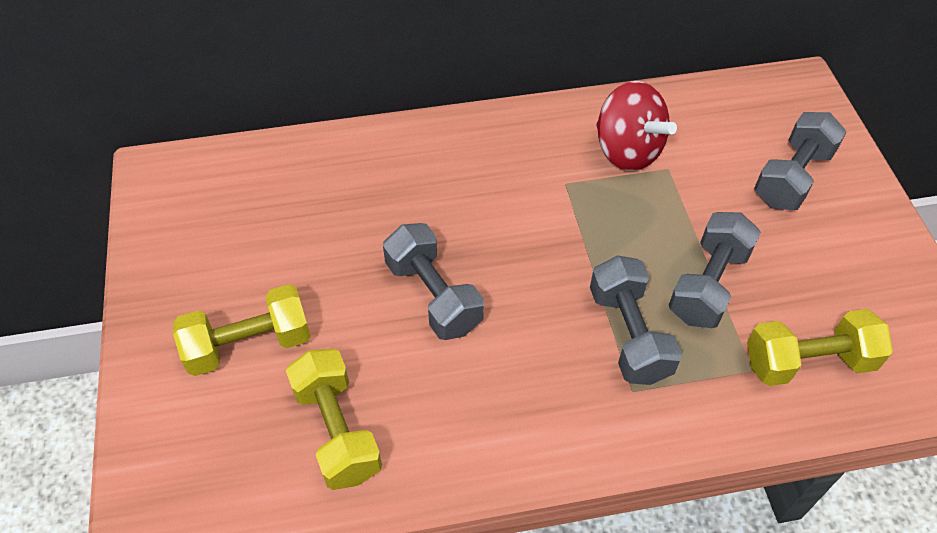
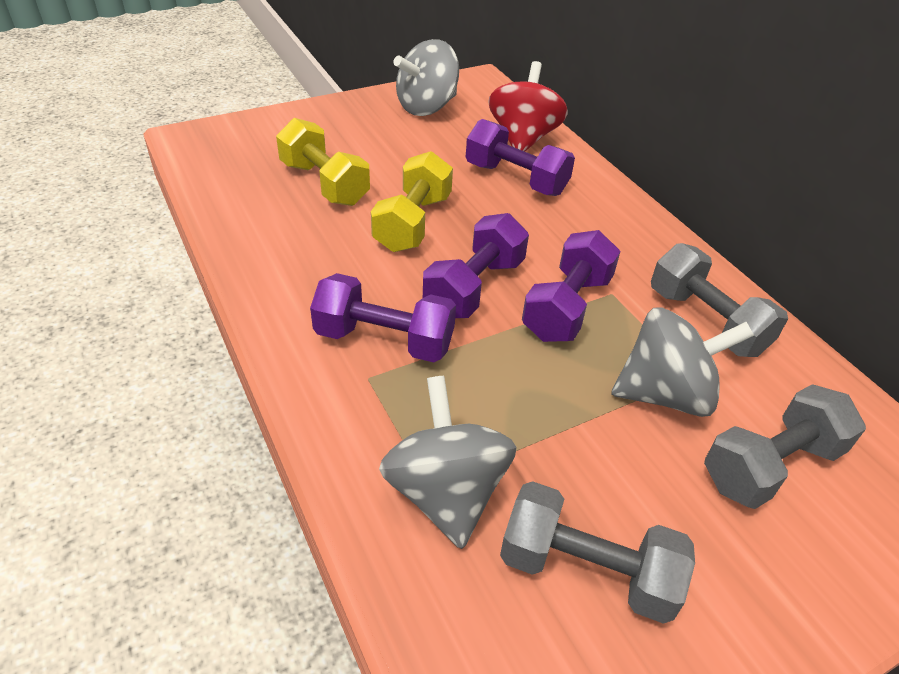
grey dumbbell: [383,223,484,340] [590,255,682,385] [669,212,761,328] [754,112,847,210] = 4 -> [500,481,695,624] [651,243,788,357] [704,384,866,509] = 3
grey spinning top: none = 0 -> [379,376,517,549] [393,39,459,116] [611,307,754,417] = 3
purple dumbbell: none = 0 -> [310,273,456,362] [423,213,529,318] [466,119,575,196] [522,230,621,342] = 4
yellow dumbbell: [173,284,311,376] [286,349,382,490] [747,309,893,386] = 3 -> [276,118,370,206] [371,151,453,252] = 2

